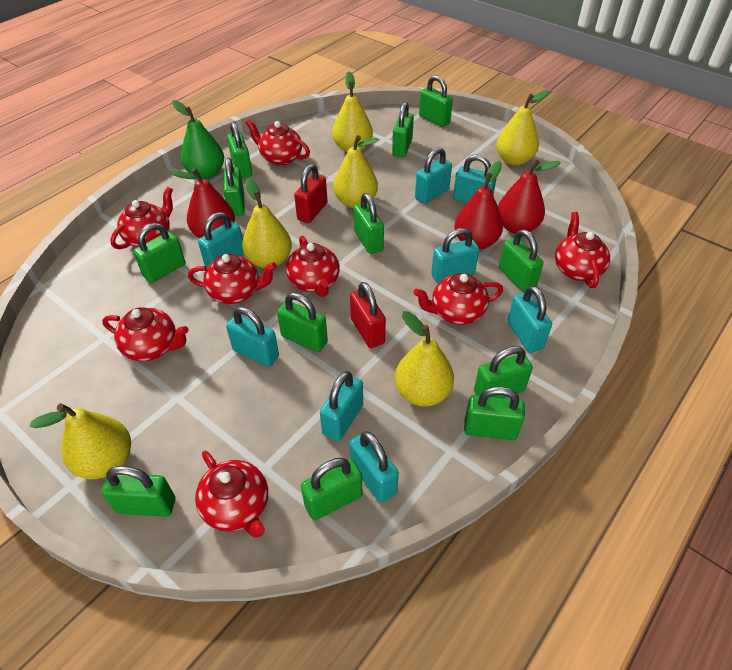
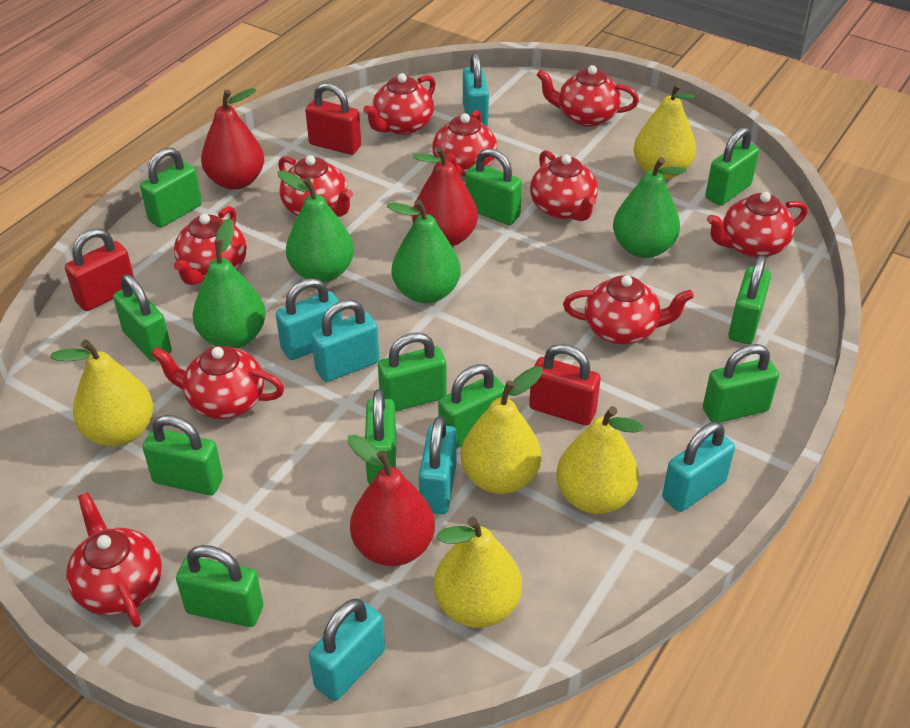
green padlock: [101,466,175,517] [133,223,185,283] [223,158,245,216] [227,122,252,178] [277,293,328,352] [301,458,362,520] [354,193,384,254] [392,102,414,157] [419,75,453,127] [464,386,525,440] [474,346,533,398] [499,229,544,292] = 12 -> [113,274,172,361] [140,147,202,228] [142,415,223,495] [176,545,263,627] [365,389,396,484] [378,332,447,411] [438,364,505,448] [465,148,522,225] [703,344,779,423] [705,127,759,206] [729,255,771,344] = 11
green pear: [172,100,224,179] = 1 -> [193,218,266,348] [277,170,354,282] [387,199,461,303] [613,157,687,258] = 4
red padlock: [294,164,327,223] [350,282,386,348] = 2 -> [65,228,134,311] [305,83,361,155] [529,344,601,426] = 3
red teapot: [102,307,188,361] [110,187,173,249] [188,254,277,304] [195,451,268,538] [245,119,310,166] [286,236,340,297] [414,273,503,325] [555,212,610,288] = 8 -> [66,492,162,627] [151,346,284,419] [174,206,247,285] [278,155,353,217] [363,73,436,135] [432,110,497,177] [530,150,598,221] [536,65,639,127] [563,275,694,344] [707,192,808,258] = 10
turquoise padlock: [198,212,244,267] [226,307,279,367] [320,371,363,442] [350,431,399,503] [415,147,452,204] [431,228,479,283] [453,154,497,203] [507,286,552,353] = 8 -> [276,278,342,360] [309,599,385,701] [311,300,380,382] [419,416,457,514] [463,53,489,127] [662,422,735,512] = 6
yellow pear: [30,403,131,479] [242,178,292,268] [332,71,373,152] [333,135,379,208] [395,311,454,407] [496,90,550,166] = 6 -> [50,339,153,446] [434,517,522,628] [461,366,542,494] [556,406,643,514] [634,82,696,180] = 5

